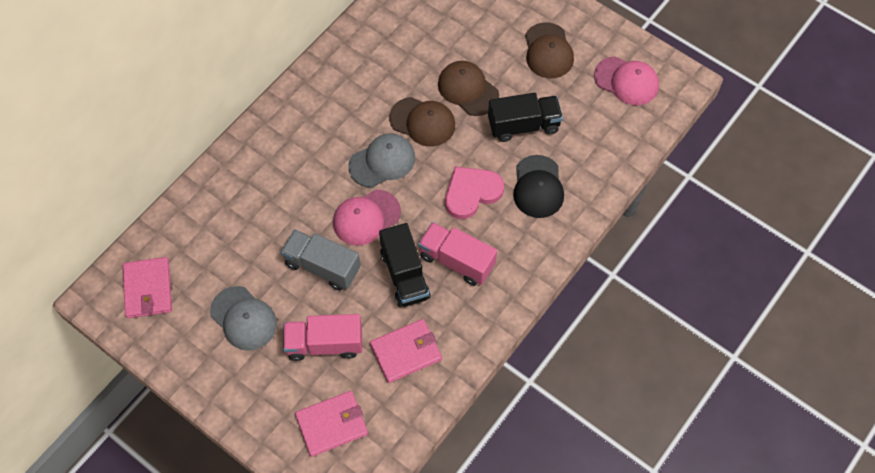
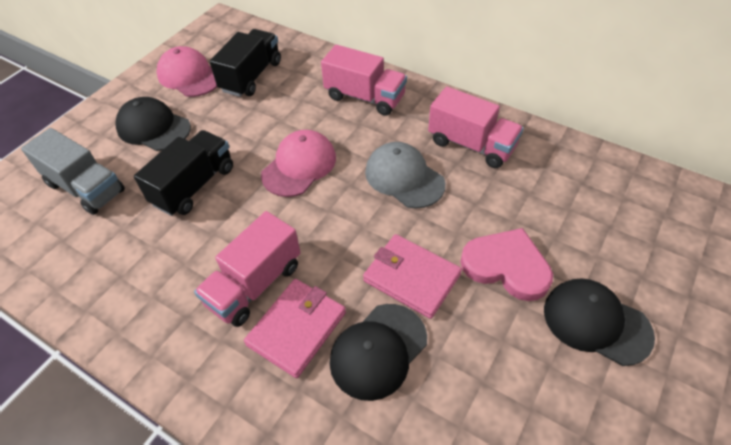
black cap: [513,155,564,218] = 1 -> [115,97,191,151] [330,304,427,401] [544,278,655,366] = 3
brown cap: [389,97,455,147] [438,61,499,116] [525,22,574,78] = 3 -> none = 0
grey cap: [210,286,277,351] [348,133,415,188] = 2 -> [365,142,445,209] = 1
pink truck: [283,314,362,361] [418,222,497,286] = 2 -> [194,211,301,327] [321,45,407,116] [428,87,524,168] = 3
pink wallet: [123,257,172,318] [295,391,368,457] [370,319,442,383] = 3 -> [244,279,346,378] [363,234,462,319] = 2

